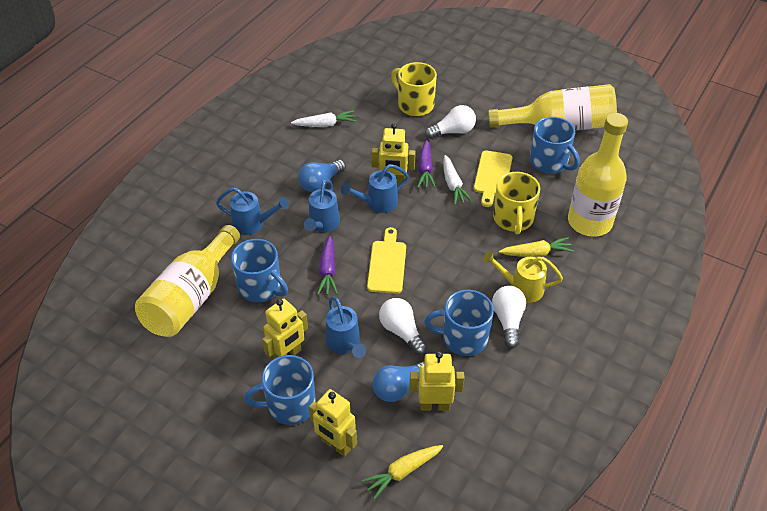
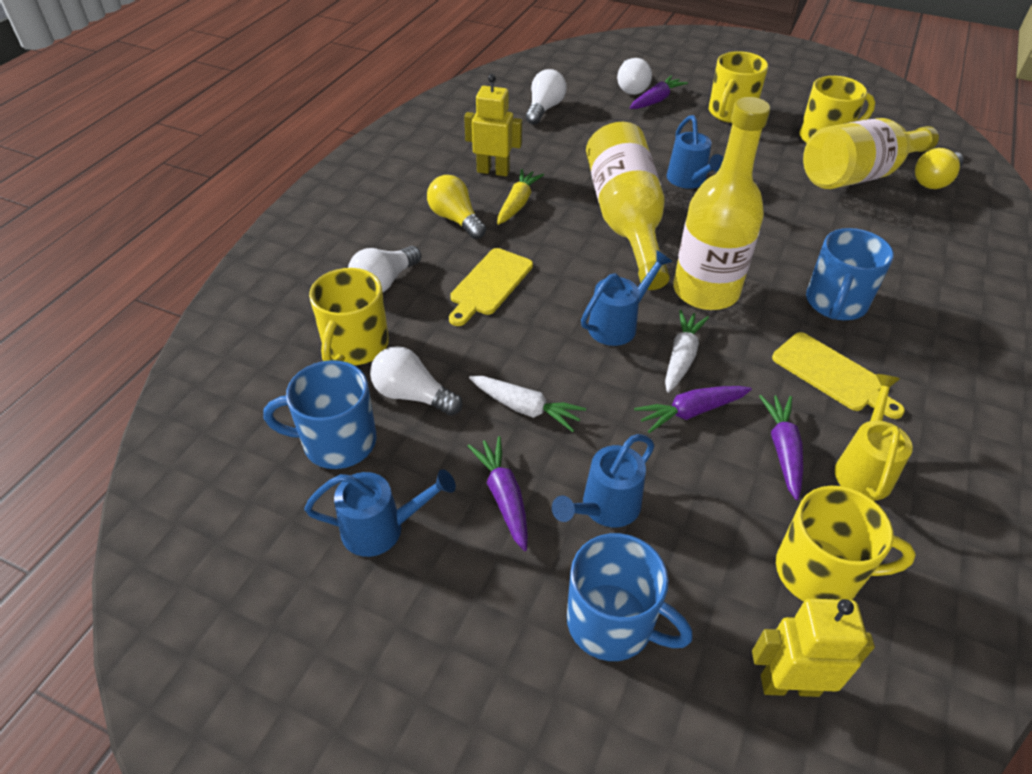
blue light bulb: [298,160,346,192] [373,361,424,402] = 2 -> none = 0
blue mug: [231,239,288,302] [244,355,316,425] [425,290,494,356] [530,117,580,174] = 4 -> [263,360,377,469] [567,533,693,661] [806,228,894,320] = 3
purple carrot: [317,236,338,295] [417,140,436,188] = 2 -> [468,436,528,551] [630,76,688,109] [634,386,752,433] [759,395,803,500] = 4
white light bulb: [379,298,427,355] [425,105,476,139] [492,286,526,348] = 3 -> [348,246,421,292] [370,346,462,416] [526,69,566,125] [617,58,652,95] = 4
yellow carrot: [361,445,443,500] [499,237,574,257] = 2 -> [497,169,544,225] = 1
yellow light bulb: none = 0 -> [427,175,486,239] [915,148,964,189] = 2
yellow mug: [391,62,437,116] [493,172,540,235] = 2 -> [309,268,389,365] [709,51,768,123] [776,486,916,601] [799,76,875,143] = 4
yellow robot: [262,299,308,359] [309,389,357,457] [372,123,416,186] [409,351,464,411] = 4 -> [464,74,522,176] [752,599,875,697] = 2

